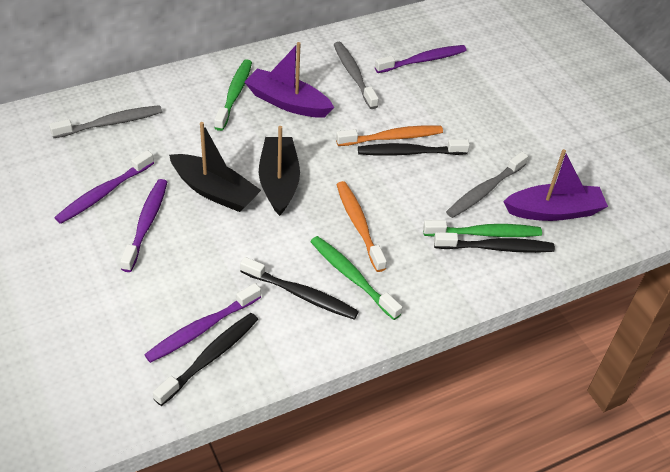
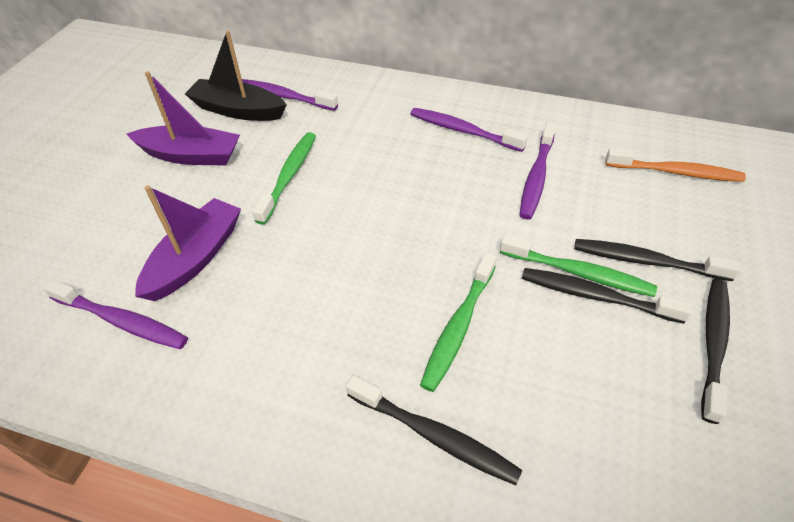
black boat: [169,122,261,212] [259,126,300,216] = 2 -> [185,31,287,121] = 1
grey toothbrush: [49,105,162,138] [334,42,379,109] [446,152,528,218] = 3 -> none = 0
orange toothbrush: [336,125,443,146] [336,181,387,272] = 2 -> [605,148,746,182] = 1

